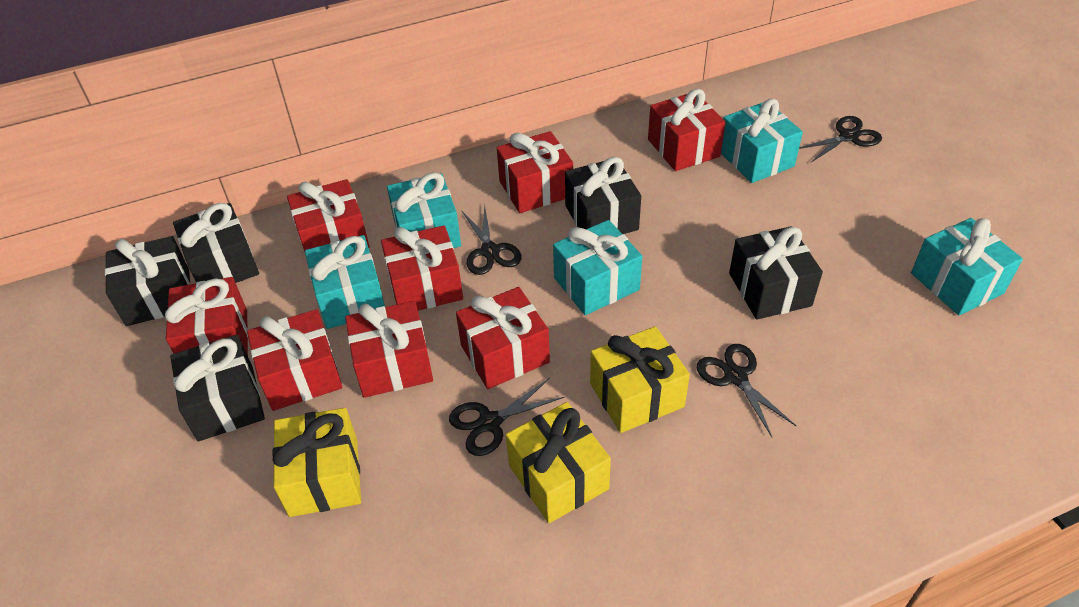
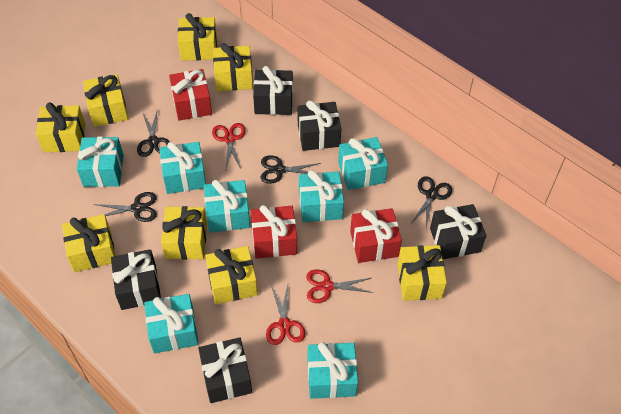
red gift: [165,277,248,356] [247,309,342,411] [287,179,369,252] [345,301,433,398] [381,225,463,311] [456,287,550,389] [497,131,573,213] [648,89,726,171] = 8 -> [169,69,212,121] [251,205,297,259] [350,208,402,263] = 3
red scissors: none = 0 -> [212,123,246,169] [266,285,305,345] [306,270,373,303] = 3
turquoise gift: [305,235,385,329] [387,172,461,248] [553,220,642,315] [721,98,803,183] [911,218,1023,315] = 5 -> [77,137,124,187] [144,294,199,354] [159,142,206,194] [204,180,250,233] [299,170,344,222] [307,342,358,399] [338,137,388,190] = 7
yellow gift: [273,408,361,517] [506,402,611,523] [590,326,690,433] = 3 -> [36,102,85,152] [62,214,115,272] [83,74,128,127] [161,206,207,260] [178,13,217,61] [205,246,258,304] [213,43,253,91] [398,245,447,301] = 8

